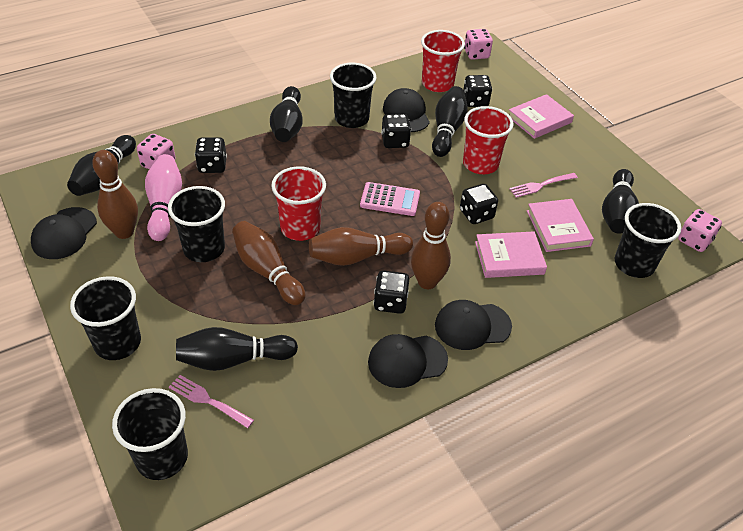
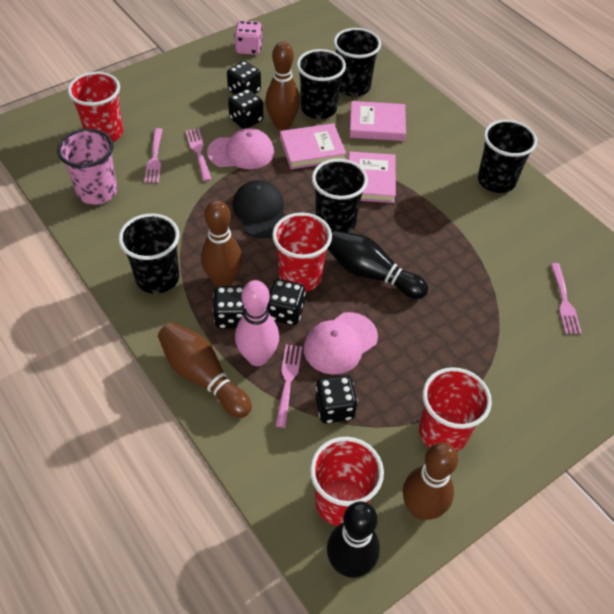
black bowling pin: [67,135,136,196] [176,327,298,371] [270,86,302,142] [432,86,468,157] [602,169,639,234] = 5 -> [327,230,428,299] [327,501,380,578] = 2
black cap: [31,207,97,259] [368,334,448,388] [383,88,430,132] [435,300,512,350] = 4 -> [232,180,285,238] = 1
pink calculator: [360,182,420,216] = 1 -> none = 0
pink cap: none = 0 -> [207,128,274,169] [303,312,378,375] = 2
pink cup: none = 0 -> [57,129,117,205] = 1
pink dice: [137,134,176,169] [464,29,493,60] [678,209,722,252] = 3 -> [234,20,262,55] = 1
pink fork: [169,375,254,428] [509,173,578,198] = 2 -> [144,128,163,183] [186,129,211,181] [275,345,302,428] [550,263,582,334] = 4
red cup: [271,166,326,241] [421,30,465,92] [463,106,514,174] = 3 -> [68,72,123,142] [272,213,332,292] [310,437,384,526] [419,367,492,452] = 4

